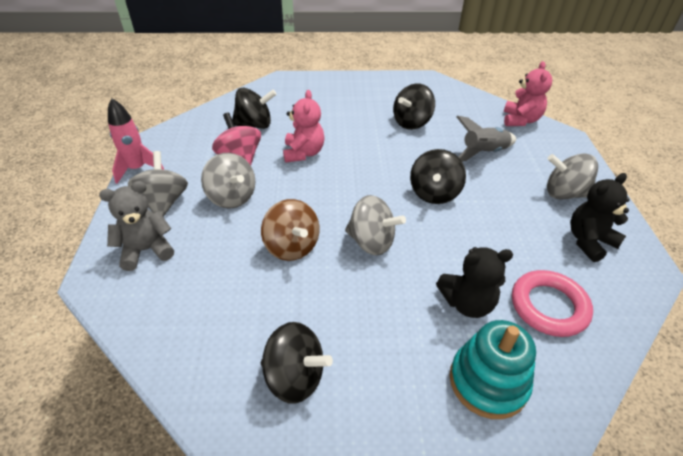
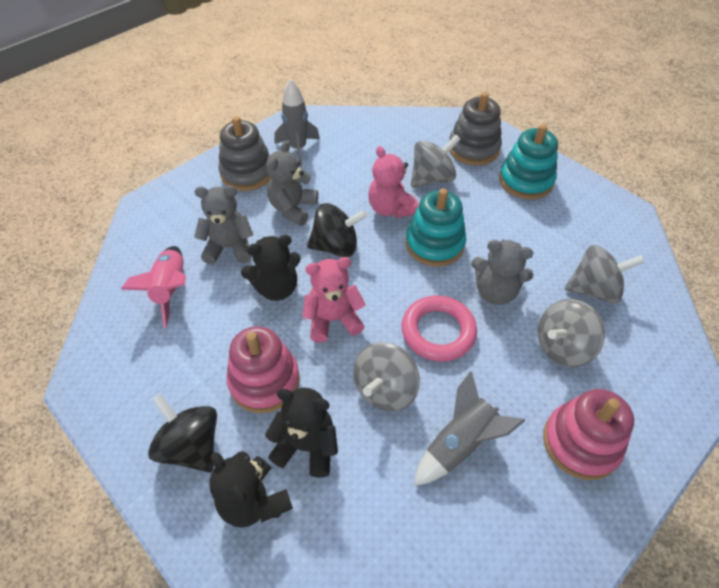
black spinning top: [232,88,277,129] [261,322,333,404] [393,83,435,130] [410,149,466,204] = 4 -> [148,393,217,472] [307,203,367,257] = 2
black teddy bear: [436,247,513,318] [570,173,630,262] = 2 -> [209,451,293,528] [241,235,301,301] [265,388,338,478] = 3
brown spinning top: [261,199,320,261] = 1 -> none = 0
grey rocket: [457,116,516,162] = 1 -> [274,79,320,166] [414,371,526,486] = 2
grey stacking toy: none = 0 -> [218,116,270,191] [450,92,502,165] = 2
grey teddy bear: [99,181,174,271] = 1 -> [194,185,253,264] [266,141,318,226] [472,240,534,305] = 3
pink spinning top: [212,113,261,166] = 1 -> none = 0
pink stacking toy: none = 0 -> [227,326,300,413] [543,389,634,480] = 2
turquoise stacking toy: [450,320,536,419] = 1 -> [405,188,466,267] [499,124,558,199] = 2

